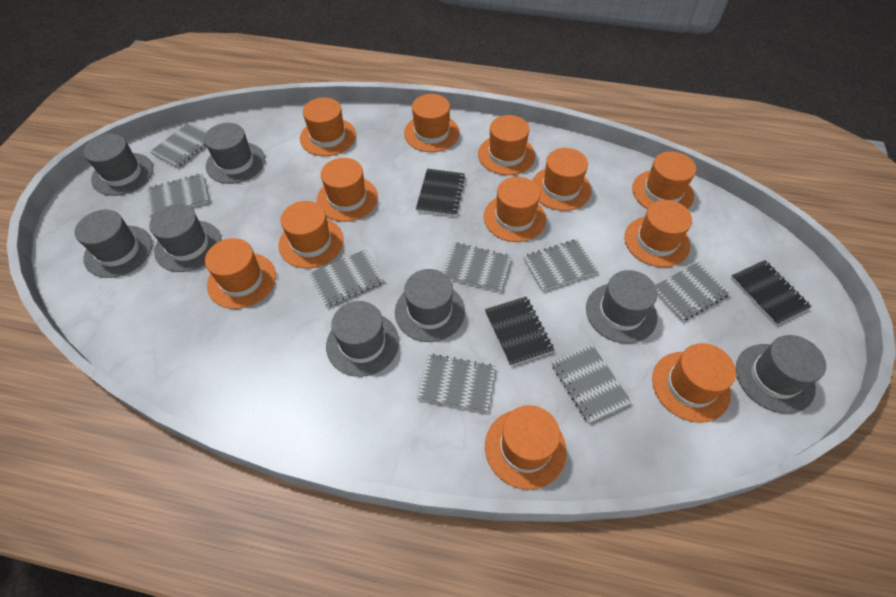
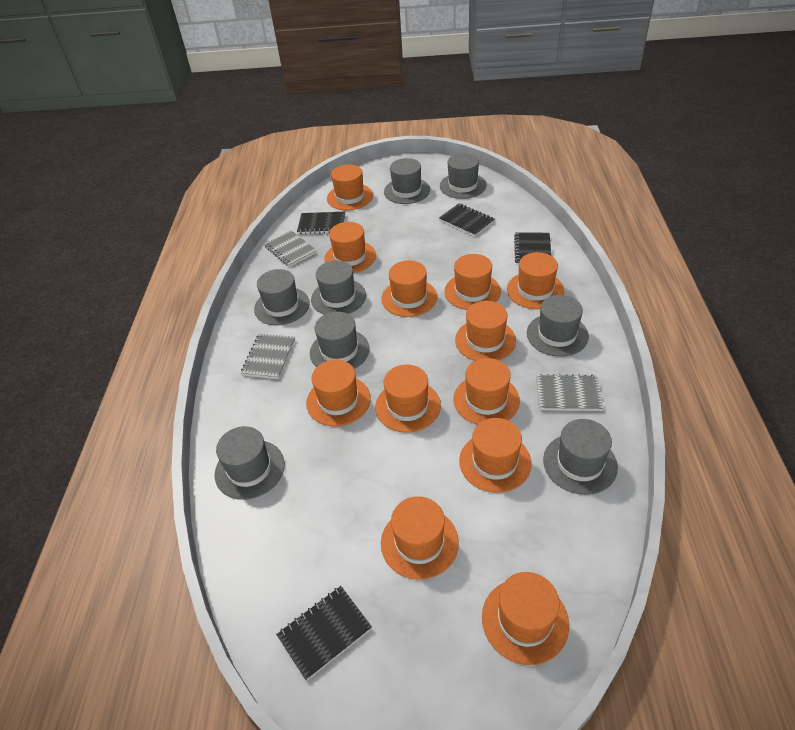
black notebook: [416,169,465,216] [485,297,554,366] [731,260,812,325] = 3 -> [276,586,372,681] [297,212,345,234] [439,203,495,237] [514,232,551,265] = 4
grey notebook: [145,174,209,218] [150,122,207,168] [309,249,384,307] [417,353,495,413] [442,242,511,292] [523,239,598,291] [552,345,632,424] [655,262,731,321] = 8 -> [241,333,295,379] [264,230,317,267] [536,374,603,411] = 3

